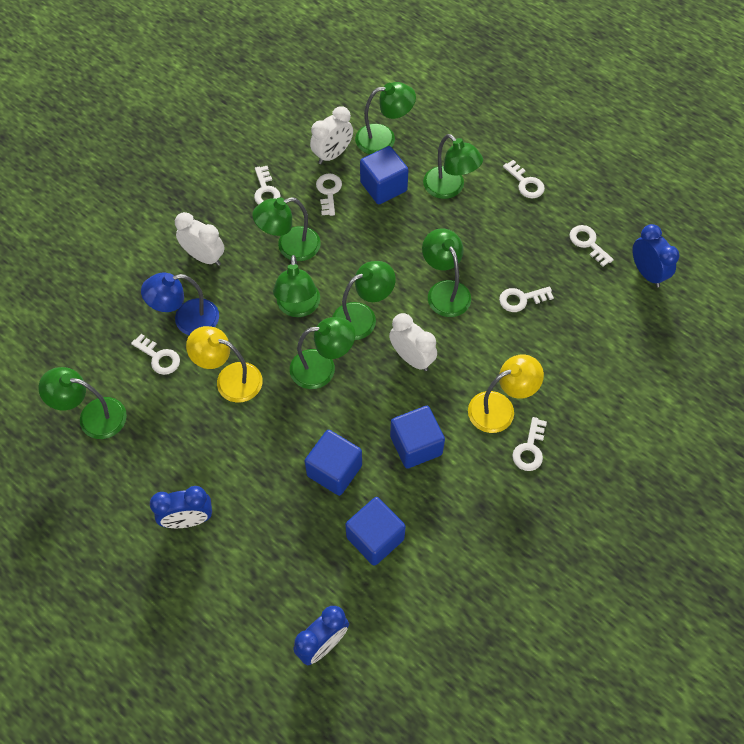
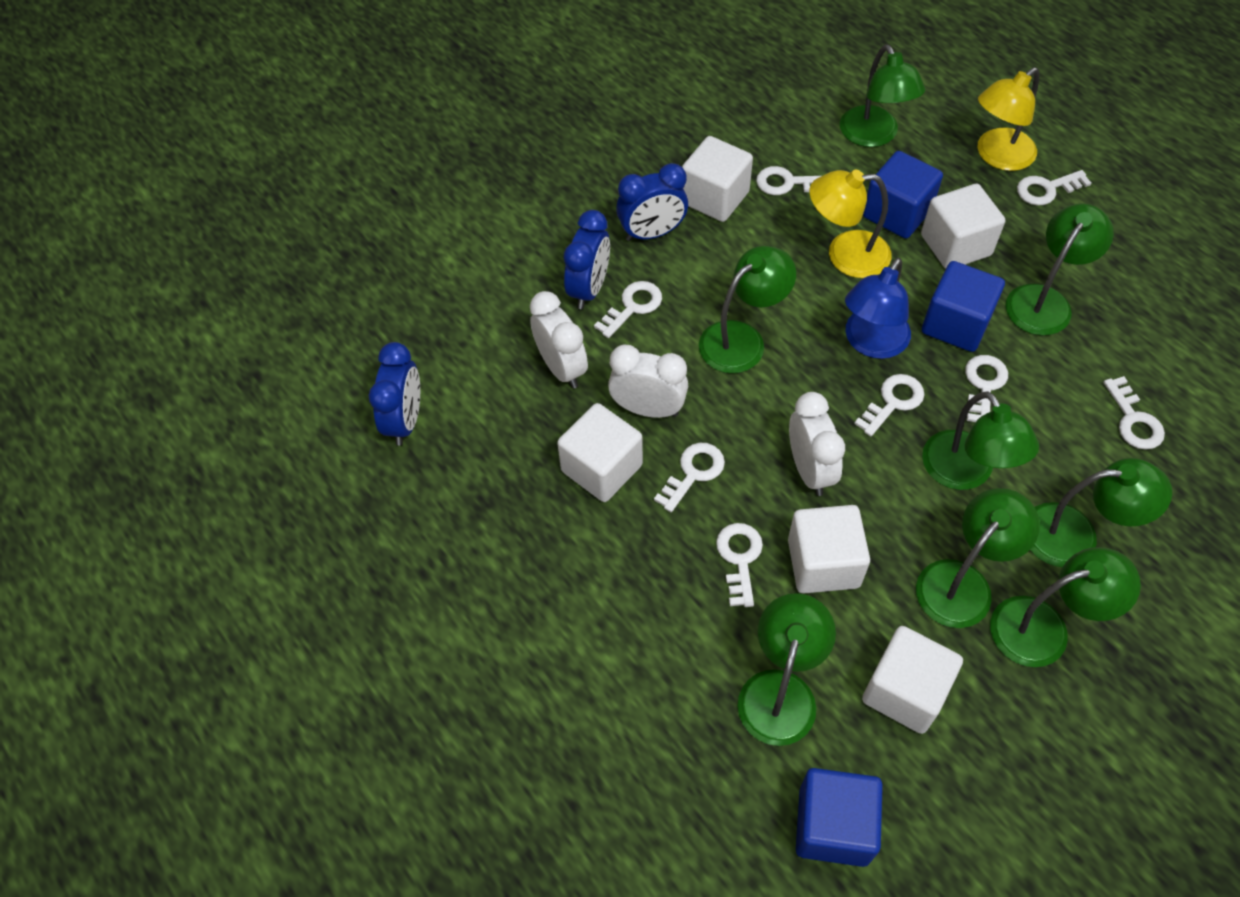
blue cube: [305,430,362,496] [345,497,406,566] [360,146,408,204] [390,406,445,469] = 4 -> [796,768,883,867] [863,151,943,239] [922,261,1005,352] = 3
white cube: none = 0 -> [557,403,643,502] [682,136,753,222] [788,505,870,594] [862,626,963,734] [921,184,1005,269] = 5
white key: [131,334,180,375] [254,166,281,205] [316,174,342,216] [499,286,554,312] [503,160,545,198] [512,417,547,471] [569,225,614,267] = 7 -> [594,281,662,338] [654,443,725,512] [716,523,763,607] [756,166,821,195] [854,374,925,436] [965,355,1008,422] [1017,170,1091,206] [1103,376,1165,450] = 8

